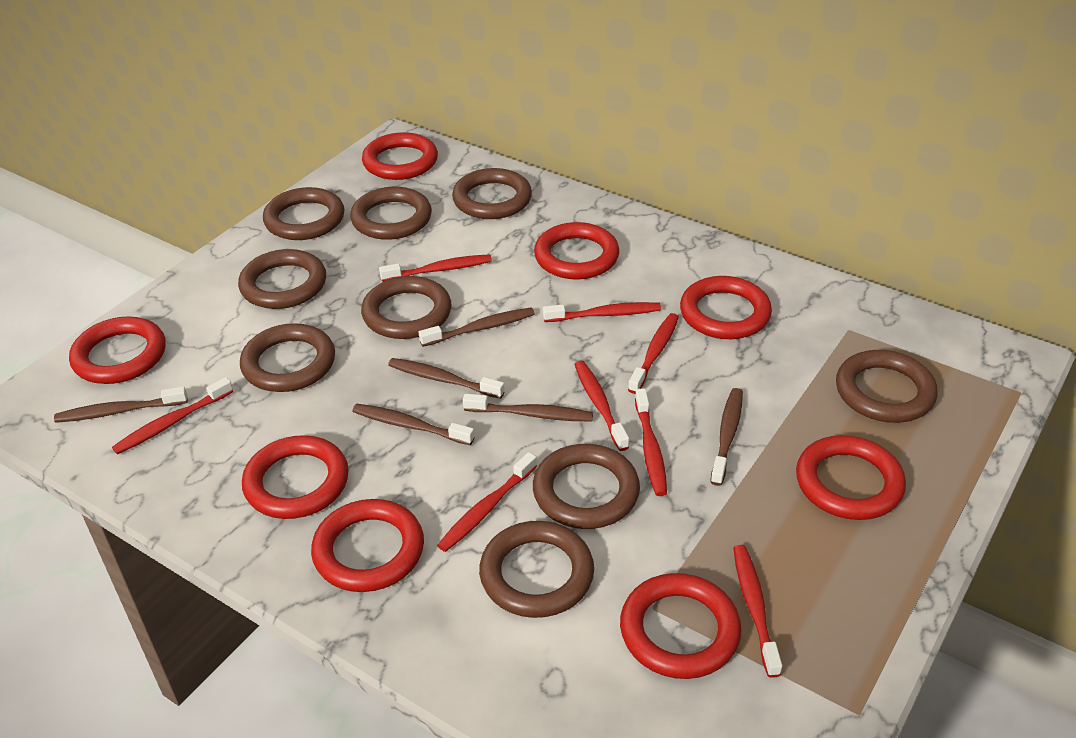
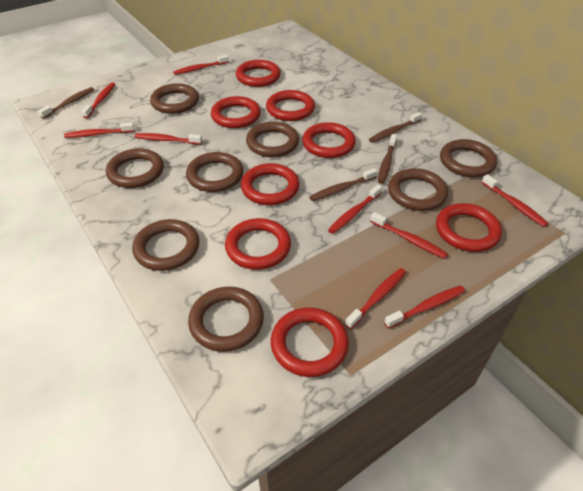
brown ring: [238,249,326,309] [240,323,335,392] [263,187,344,240] [350,187,432,240] [361,276,451,339] [452,168,532,219] [479,521,594,618] [533,444,640,529] [836,350,938,423] = 9 -> [106,148,164,188] [132,219,199,271] [150,83,199,114] [186,152,243,192] [188,287,264,352] [246,122,299,157] [388,168,448,211] [440,139,497,178] = 8
brown toothbrush: [54,386,188,423] [352,404,474,445] [388,358,505,399] [419,308,535,347] [463,394,593,422] [710,388,743,486] = 6 -> [38,87,94,119] [309,168,377,201] [369,112,422,143] [378,134,397,184] = 4
red toothbrush: [112,377,233,454] [379,254,492,282] [437,452,537,552] [543,302,661,322] [574,361,629,451] [628,313,679,394] [635,388,667,496] [733,545,782,678] = 8 -> [64,122,135,138] [81,83,115,118] [135,133,202,145] [173,55,229,75] [328,184,382,234] [345,268,406,329] [370,212,448,259] [384,285,465,329] [482,174,549,227] = 9

